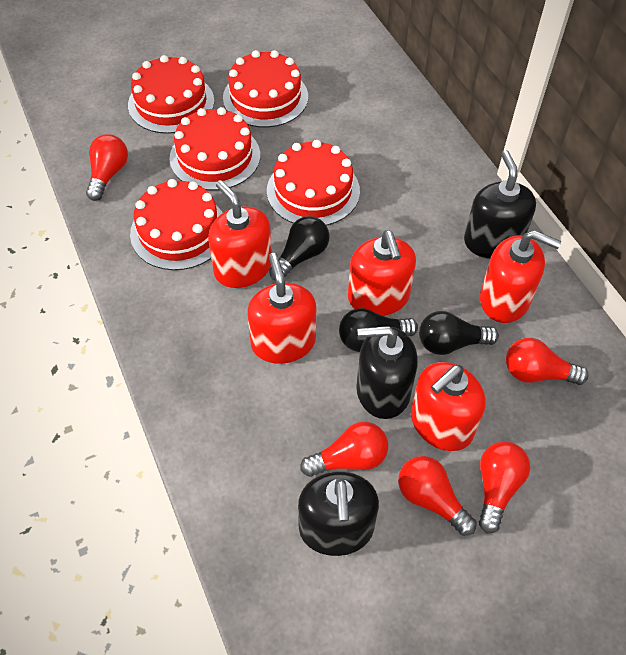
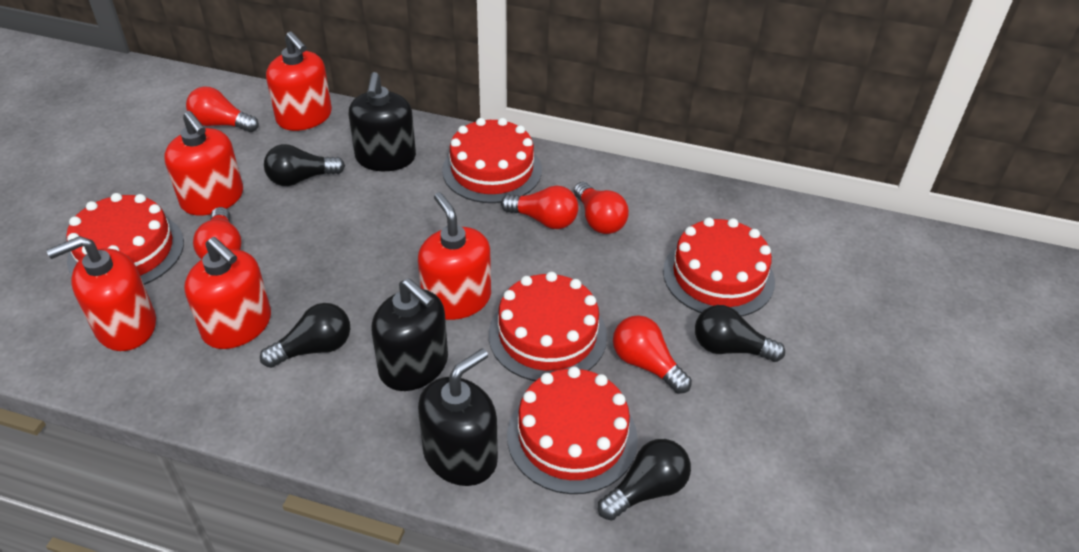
black light bulb: [269,216,330,281] [339,308,418,352] [419,311,499,355] = 3 -> [260,303,350,368] [264,144,345,186] [598,439,691,521] [695,305,785,362] = 4

